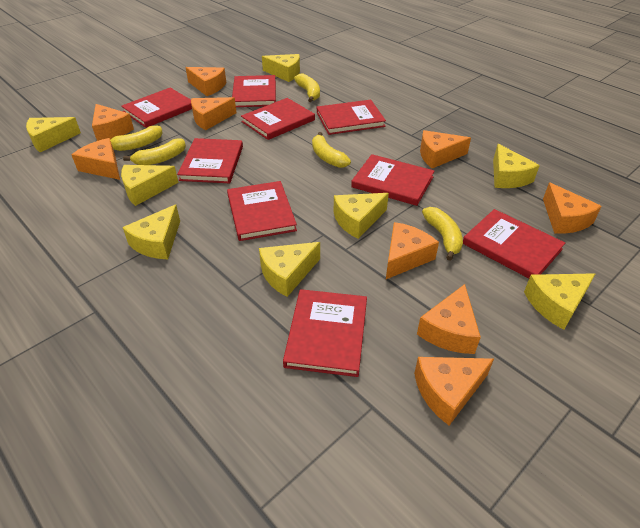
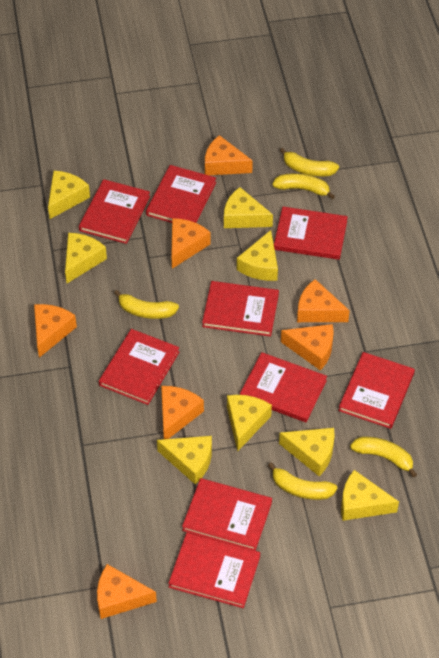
orange cheese: [72,138,120,180] [92,104,134,141] [185,67,226,96] [191,97,236,130] [386,222,439,279] [414,357,494,425] [417,284,481,354] [420,130,471,169] [543,182,602,234] = 9 -> [34,304,77,358] [97,564,157,619] [161,386,204,439] [171,218,211,269] [205,135,253,175] [281,324,334,371] [297,279,350,322] = 7

